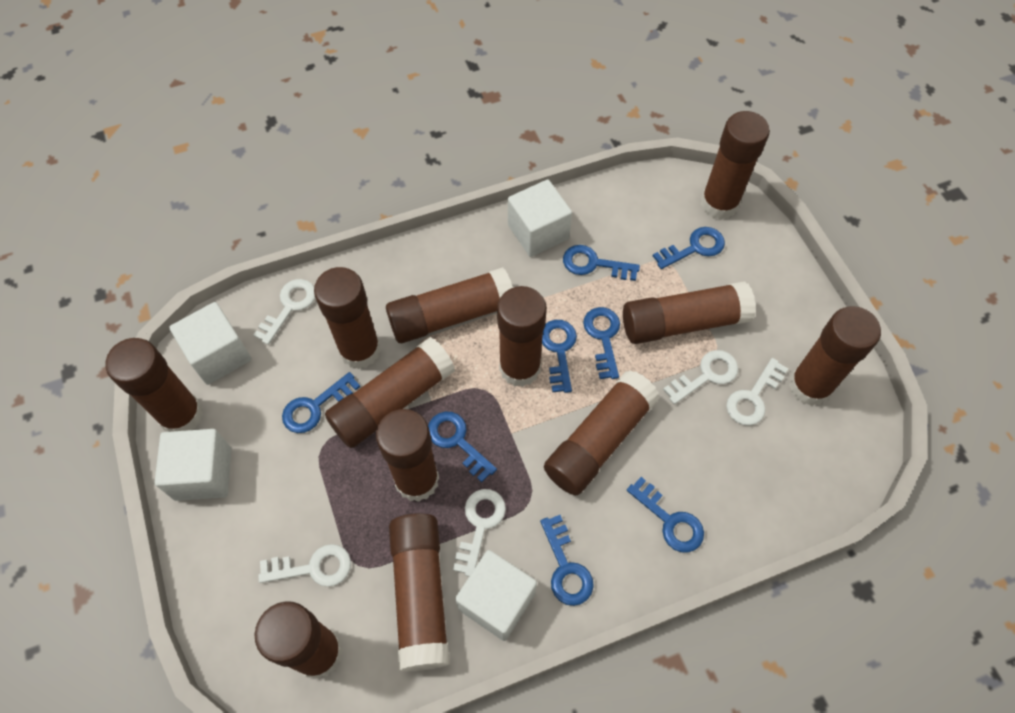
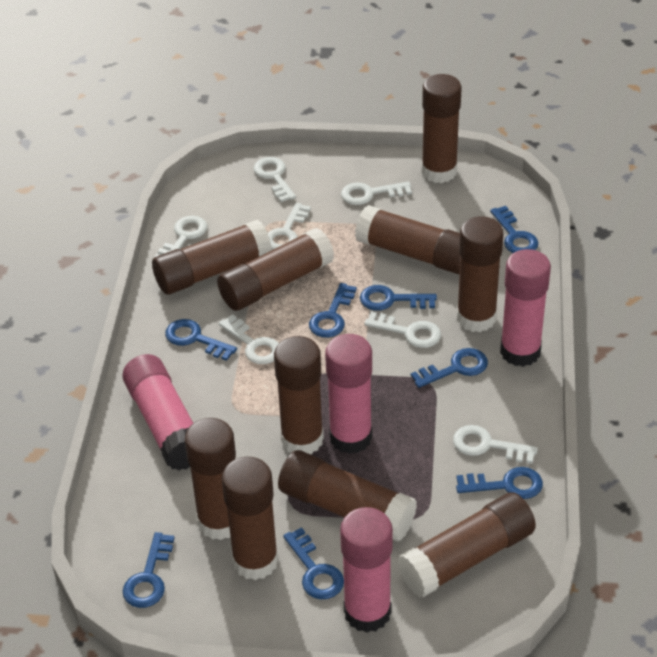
brown glue stick: [106,338,203,432] [254,601,343,679] [314,267,381,369] [325,337,455,448] [376,409,439,502] [386,267,513,343] [389,513,450,672] [497,286,547,387] [544,370,660,496] [623,281,756,344] [701,111,770,220] [789,306,881,406] = 12 -> [152,220,272,295] [185,418,236,540] [217,228,334,311] [221,457,279,580] [274,336,324,454] [278,450,417,542] [355,205,461,274] [397,492,536,597] [422,74,462,183] [457,216,504,332] = 10
pink glue stick: none = 0 -> [122,354,193,471] [325,334,372,454] [340,507,393,633] [500,249,551,367] = 4
white cube: [155,429,231,501] [169,302,251,385] [455,550,537,641] [508,180,572,257] = 4 -> none = 0
white key: [253,279,315,345] [258,544,351,587] [453,489,506,577] [663,350,738,404] [726,358,788,426] = 5 -> [154,216,208,258] [219,314,279,364] [253,157,296,202] [268,203,311,250] [341,182,412,205] [364,312,441,348] [453,425,538,464] = 7

